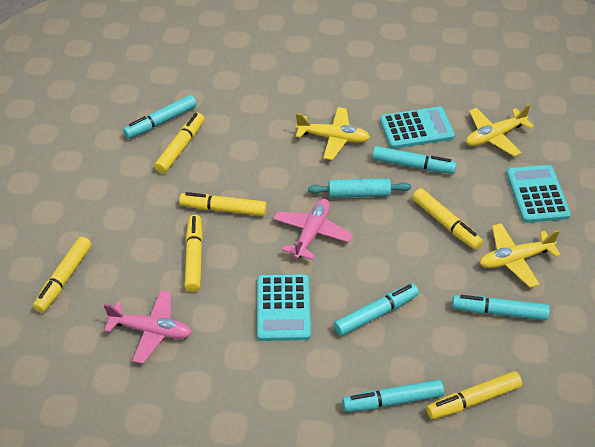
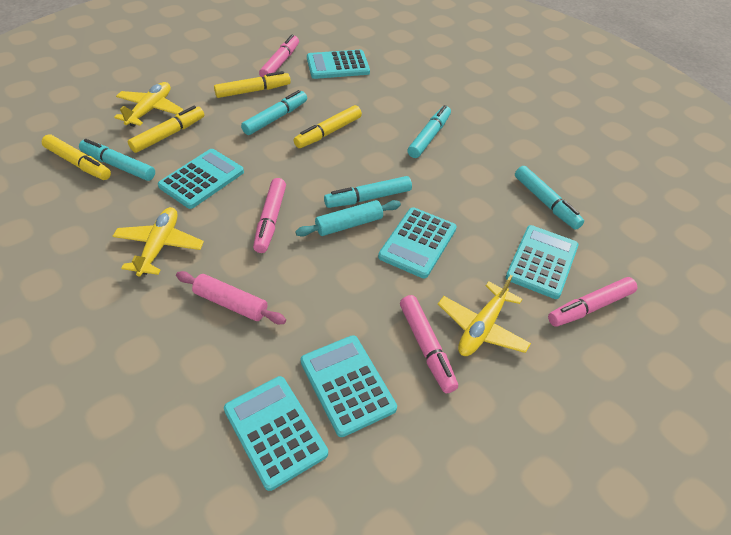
pink marker: none = 0 -> [253,178,286,253] [259,35,299,77] [400,295,458,393] [548,277,637,327] = 4
pink plane: [104,290,192,364] [273,199,353,260] = 2 -> none = 0
pink rolling pin: none = 0 -> [176,271,286,324] = 1
turquoise calculator: [257,274,311,341] [380,107,455,149] [506,165,571,223] = 3 -> [158,149,244,209] [224,376,328,491] [300,335,397,437] [307,50,370,79] [378,207,457,278] [505,225,579,299] = 6
yellow marker: [33,237,91,313] [154,112,204,173] [179,192,267,216] [184,215,203,292] [412,189,483,250] [426,371,522,419] = 6 -> [42,134,111,180] [128,106,204,153] [214,71,291,98] [294,105,362,148] = 4

